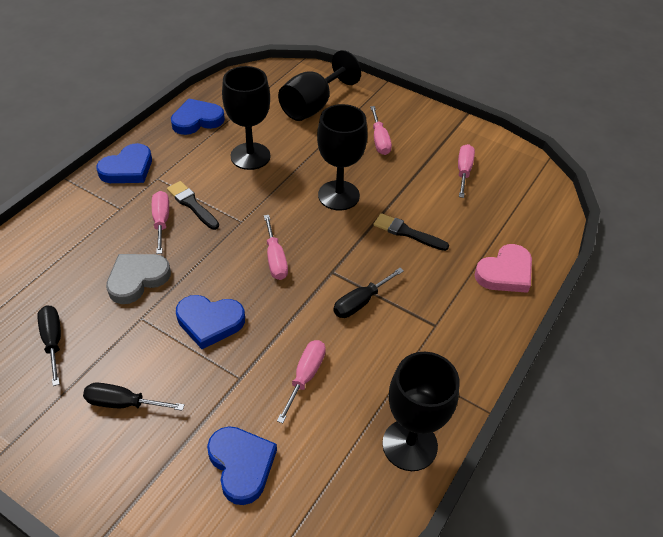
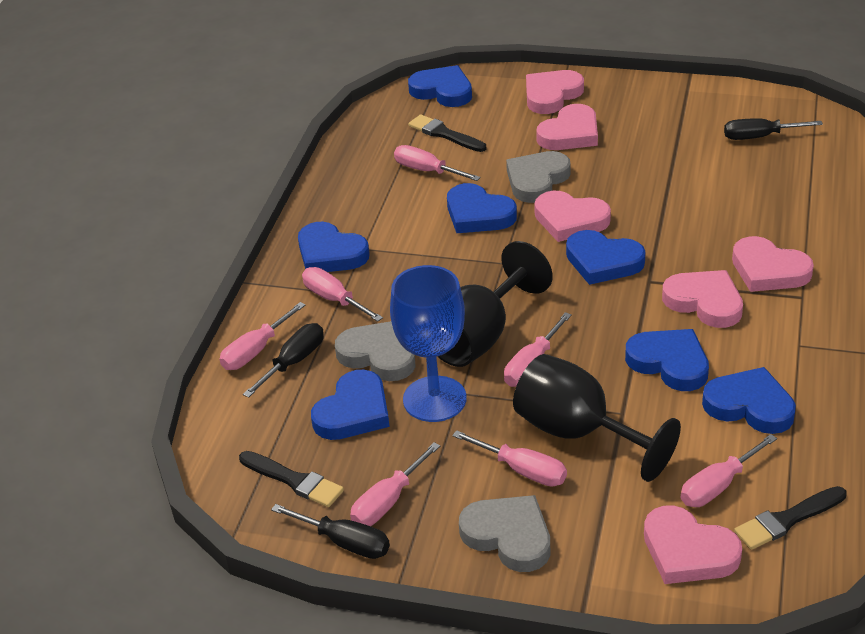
black brush: [167,181,219,230] [374,213,449,251] = 2 -> [239,451,344,507] [408,114,486,152] [734,486,847,550] = 3
black goblet: [222,66,271,170] [278,50,361,121] [317,104,368,210] [382,352,459,471] = 4 -> [437,241,553,367] [513,354,681,482] = 2
blue goblet: none = 0 -> [390,265,467,422] = 1
blue heart: [96,143,152,183] [171,99,225,135] [176,295,245,349] [207,426,277,505] = 4 -> [298,222,370,272] [311,370,390,440] [408,65,472,107] [447,183,517,233] [566,230,646,285] [625,329,709,391] [702,367,796,434] = 7
grey heart: [106,254,171,304] = 1 -> [335,321,416,381] [459,495,550,572] [506,151,571,203] = 3
pink heart: [474,244,532,293] = 1 -> [526,70,584,114] [534,191,611,242] [536,104,598,150] [644,505,742,584] [662,270,743,328] [732,236,814,292] = 6
pink screwdriver: [152,191,169,254] [264,215,288,280] [277,340,326,424] [370,106,392,155] [458,144,475,198] = 5 -> [220,302,305,370] [302,267,383,322] [350,442,440,526] [394,145,481,181] [452,430,567,487] [504,312,572,387] [681,434,777,507] = 7

